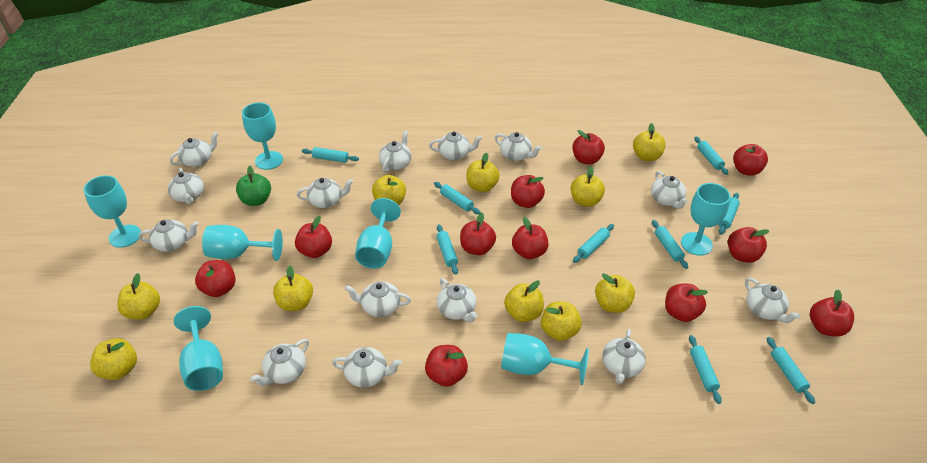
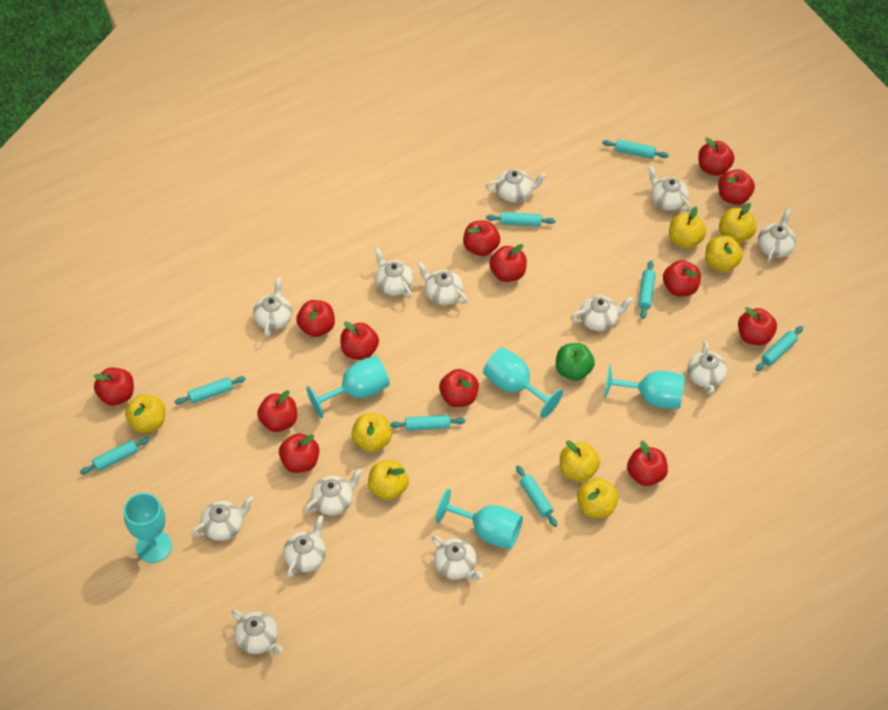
red apple: [195,260,236,297] [295,216,332,258] [425,345,468,387] [460,213,496,255] [511,175,545,208] [512,217,549,259] [572,130,605,164] [665,284,708,322] [728,227,769,263] [733,144,768,176] [810,290,854,337] = 11 -> [94,367,134,406] [257,390,297,432] [279,434,319,473] [296,300,335,337] [340,321,379,360] [439,369,479,407] [463,220,500,256] [489,244,527,282] [627,441,668,486] [663,260,701,297] [698,137,734,176] [718,169,755,205] [738,307,777,346] = 13
turquoise goblet: [83,175,141,248] [174,306,223,391] [202,225,283,261] [242,103,283,170] [355,198,401,269] [501,333,589,385] [681,183,731,256] = 7 -> [124,493,172,563] [306,356,390,418] [435,489,523,549] [483,347,563,418] [604,364,685,409] = 5
turquoise rolling pin: [302,147,359,163] [434,182,481,214] [436,224,458,275] [573,224,614,263] [652,220,688,269] [689,335,722,404] [694,137,729,175] [719,193,740,234] [767,337,815,404] = 9 -> [80,437,150,474] [174,376,246,405] [390,415,465,431] [486,212,555,227] [516,465,557,527] [602,139,669,159] [638,261,656,319] [756,326,803,371] = 8
white teapot: [138,219,199,252] [168,168,204,204] [170,132,218,167] [250,339,309,386] [297,178,353,208] [332,347,402,388] [345,281,411,317] [379,130,411,173] [429,132,482,160] [437,278,477,322] [495,132,542,161] [602,329,646,384] [651,171,688,209] [745,278,800,323] = 14 -> [192,496,254,541] [232,609,283,654] [253,277,292,337] [283,515,326,578] [304,468,362,515] [375,247,414,298] [417,261,468,305] [432,535,483,581] [486,169,547,202] [570,295,633,331] [648,165,691,212] [687,341,727,394] [758,208,796,262] = 13
yellow apple: [90,338,137,380] [117,273,160,320] [273,266,313,311] [372,175,406,205] [466,153,500,192] [504,281,544,322] [541,302,582,341] [571,166,605,207] [595,273,635,313] [633,123,666,161] = 10 -> [125,394,165,433] [351,413,392,452] [368,460,409,500] [560,440,600,482] [577,478,618,518] [669,207,706,249] [705,236,743,272] [719,203,756,243] = 8

